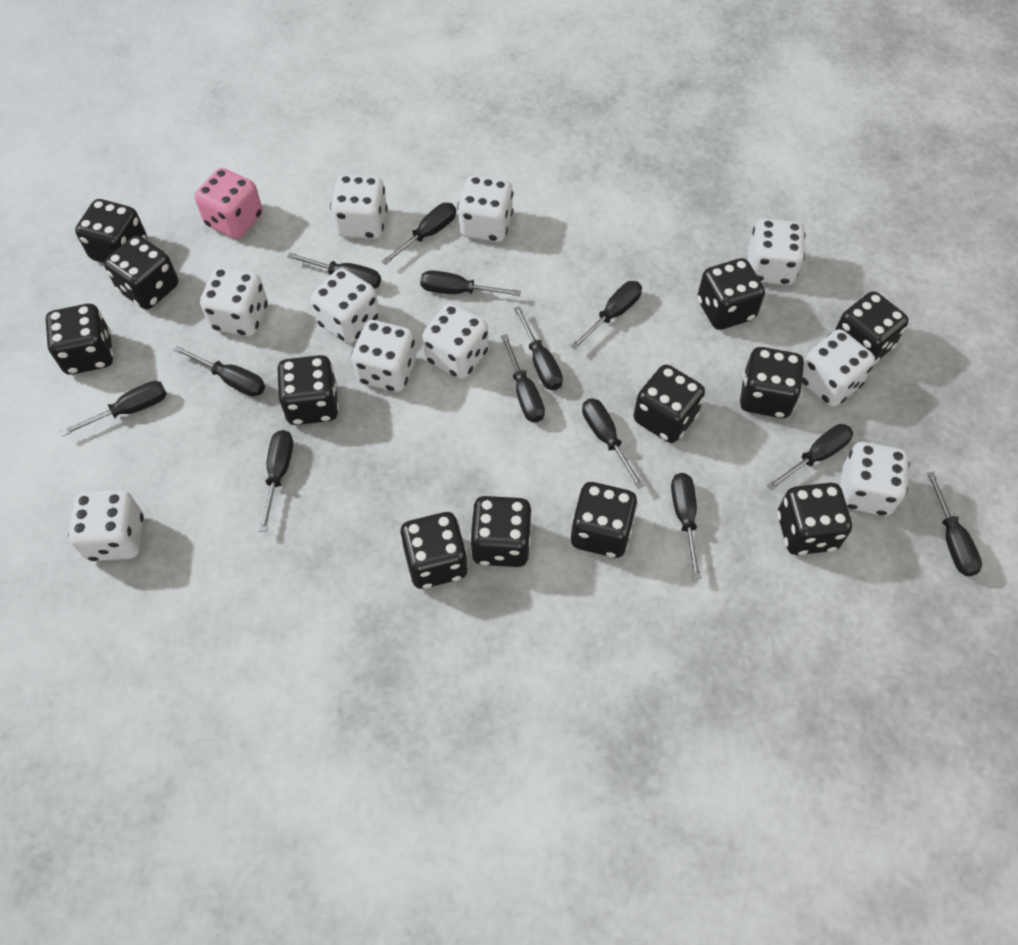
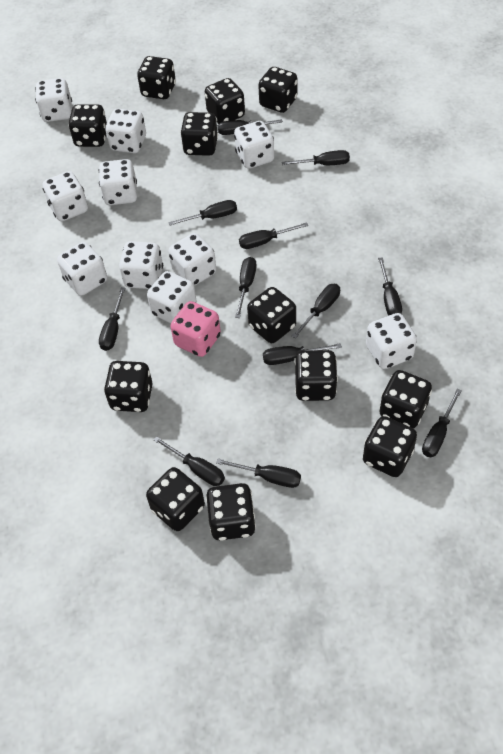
black screwdriver: [60,381,167,436] [173,346,265,397] [259,430,293,532] [287,252,381,289] [381,203,456,265] [420,270,521,296] [501,334,545,422] [514,306,563,390] [571,281,642,350] [582,398,644,489] [671,473,701,579] [767,424,853,490] [927,472,982,576] = 13 -> [99,287,125,351] [154,436,225,486] [168,200,237,226] [216,459,301,488] [218,119,283,135] [235,257,257,318] [239,222,308,249] [263,343,342,365] [282,150,350,165] [292,284,340,338] [378,257,402,316] [422,389,462,457] = 12

